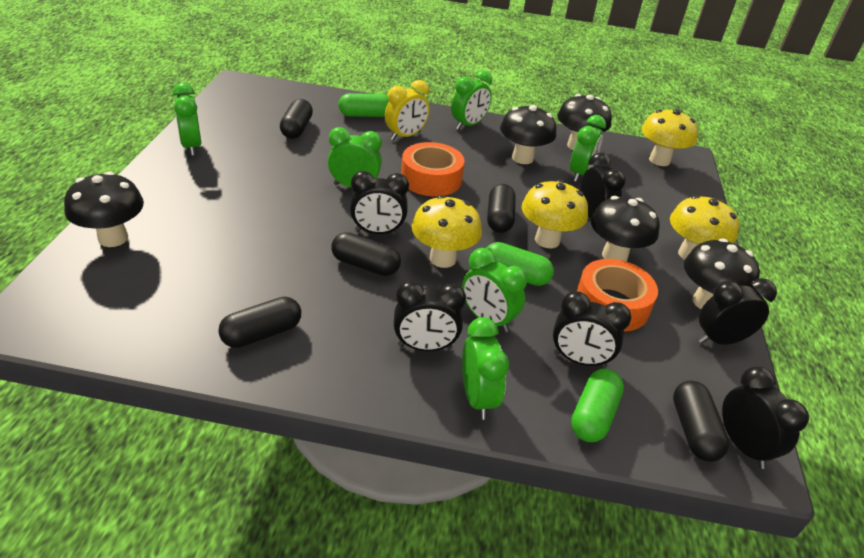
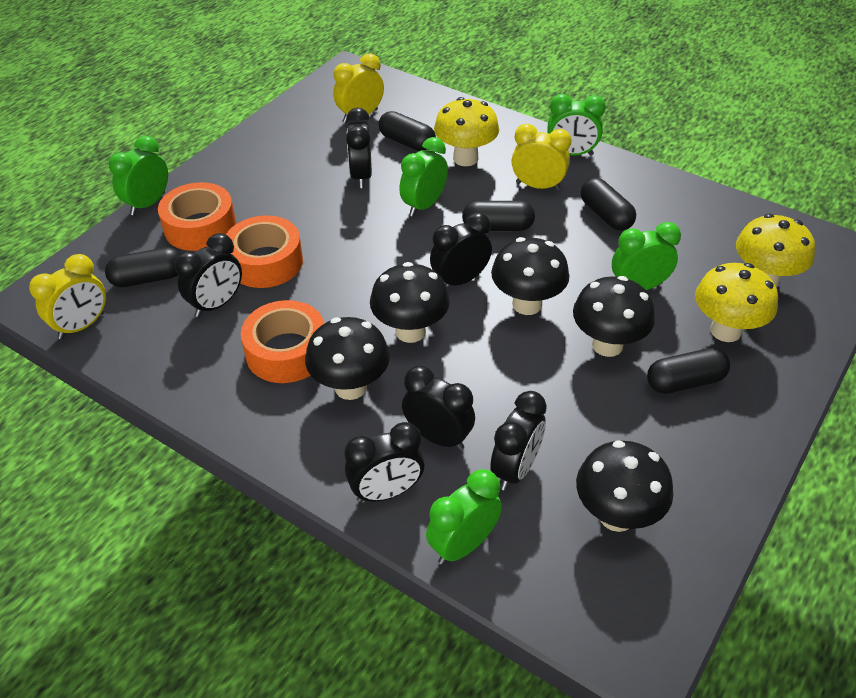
green capsule: [338,93,389,117] [486,242,554,286] [571,369,624,442] = 3 -> none = 0
green clock: [172,83,201,156] [328,127,382,188] [451,70,492,130] [462,248,527,332] [462,317,509,420] [570,115,606,182] = 6 -> [109,136,168,215] [399,137,448,217] [426,469,502,565] [548,94,606,156] [612,222,681,290] = 5
orange tape: [401,142,464,197] [577,259,658,332] = 2 -> [158,182,236,251] [226,215,303,288] [241,300,324,383] = 3
yellow clock: [385,80,429,141] = 1 -> [29,254,106,339] [333,53,384,123] [512,124,571,191] = 3
yellow mushroom: [412,195,482,268] [522,180,588,248] [641,109,698,166] [670,195,739,260] = 4 -> [434,97,499,166] [695,263,778,342] [736,214,815,288] = 3

